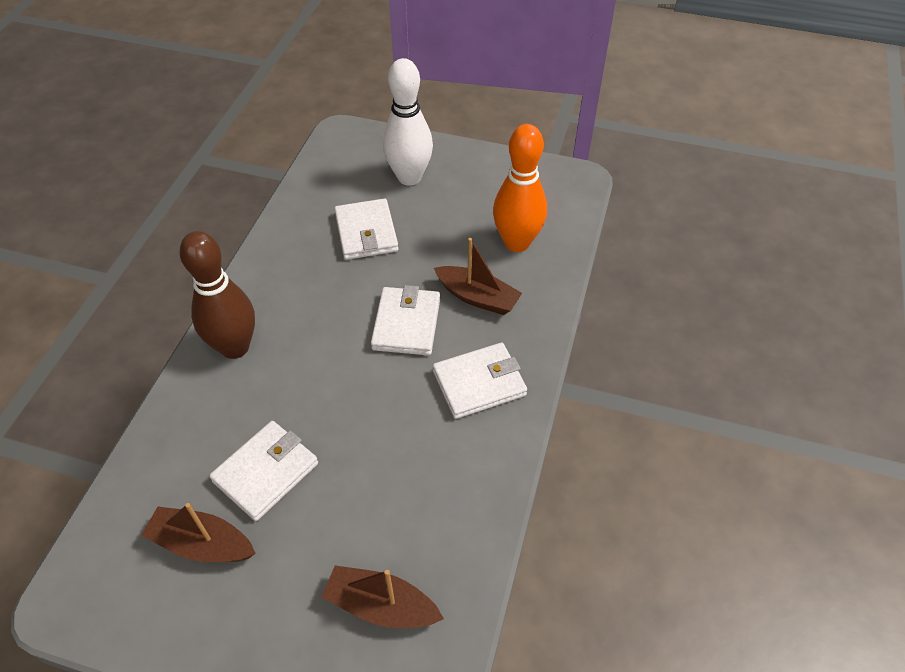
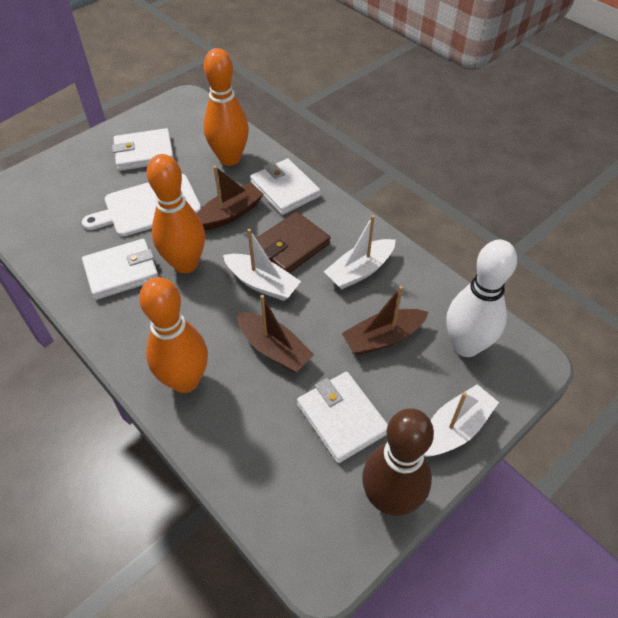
brown wallet: none = 0 -> [256,212,331,273] = 1
orange bowling pin: [493,124,547,252] = 1 -> [139,277,208,393] [147,154,205,273] [203,48,249,166] = 3
white boat: none = 0 -> [223,229,301,301] [324,215,396,289] [424,384,499,457] = 3
white cutting board: none = 0 -> [82,174,201,237] = 1

